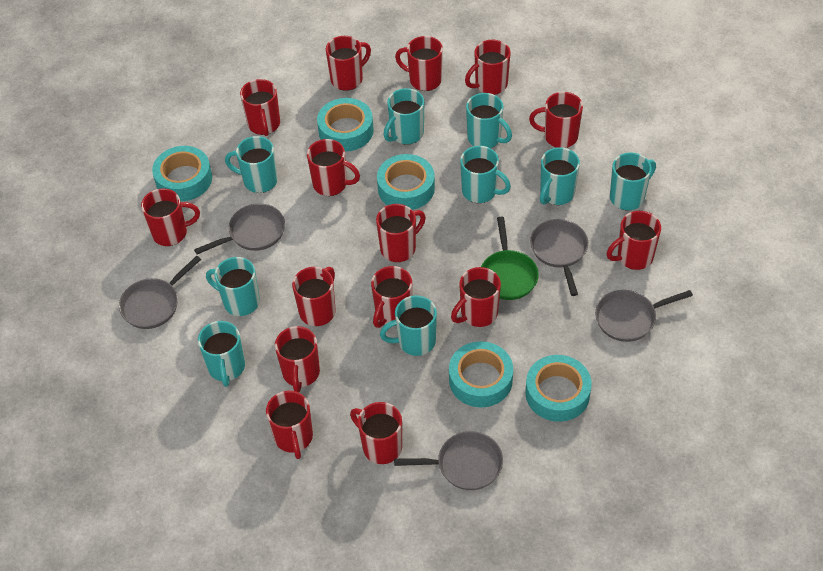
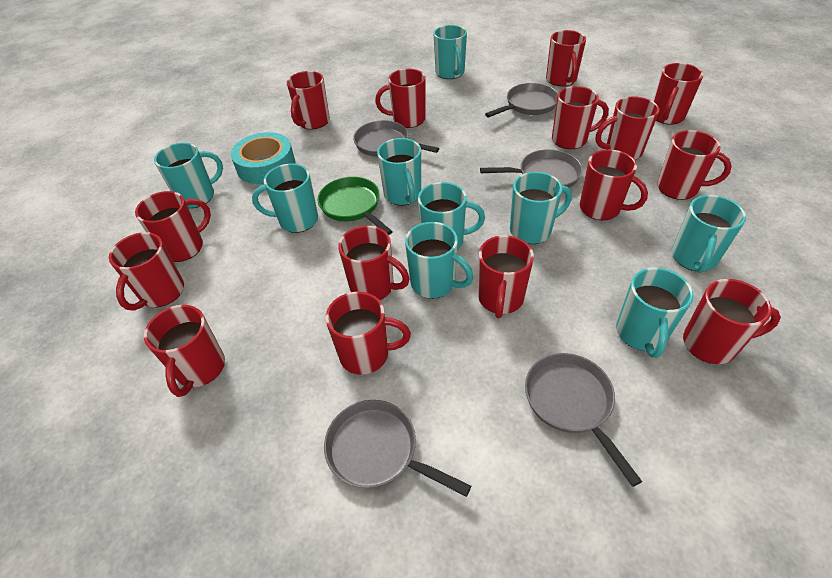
turquoise tape: [152,146,212,201] [317,98,374,152] [377,154,435,210] [449,341,513,407] [525,355,592,422] = 5 -> [231,132,295,184] = 1

